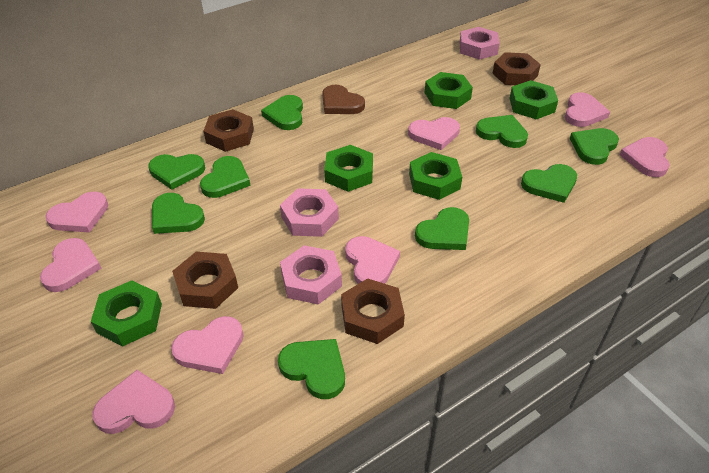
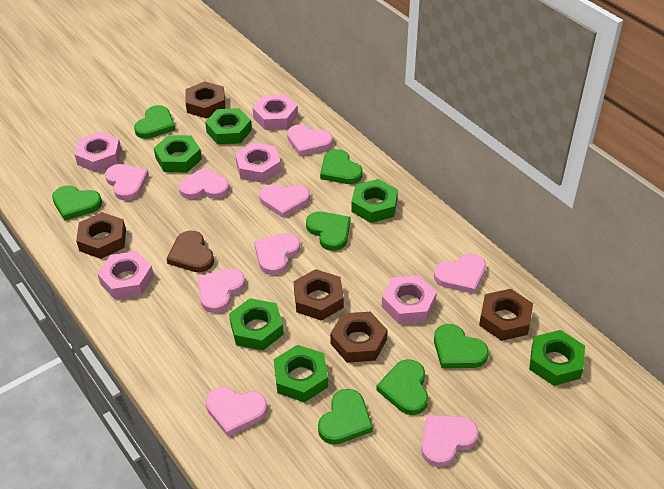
brown nut: [172,252,238,309] [203,109,254,152] [341,278,405,344] [492,52,541,85] = 4 -> [76,212,126,259] [185,81,225,118] [294,269,344,321] [330,312,387,363] [479,289,533,341] = 5
green heart: [148,154,205,190] [152,193,205,234] [200,156,251,198] [261,95,303,130] [278,339,345,399] [415,207,469,250] [476,115,528,148] [521,164,577,203] [570,128,619,165] = 9 -> [52,186,102,221] [134,105,175,139] [306,212,350,251] [318,389,373,445] [320,149,363,184] [376,359,428,415] [434,324,489,368] = 7
green nut: [91,280,162,346] [324,145,373,192] [409,152,462,200] [425,72,473,109] [509,80,558,119] = 5 -> [154,135,202,172] [205,108,252,145] [229,298,284,351] [274,345,328,402] [351,179,398,223] [529,330,585,386] = 6
pink heart: [40,238,102,292] [46,192,108,233] [92,370,175,434] [171,316,244,374] [345,236,400,284] [408,117,460,150] [565,92,610,127] [620,137,670,177] = 8 -> [105,164,149,200] [179,167,229,199] [197,268,245,313] [206,387,267,436] [254,233,300,275] [259,184,310,218] [287,124,333,156] [421,415,479,467] [434,253,486,294] = 9
pink nut: [280,188,339,237] [280,245,342,305] [459,27,500,60] = 3 -> [74,132,121,172] [97,251,154,299] [235,142,281,183] [253,94,298,130] [382,275,437,324] = 5

